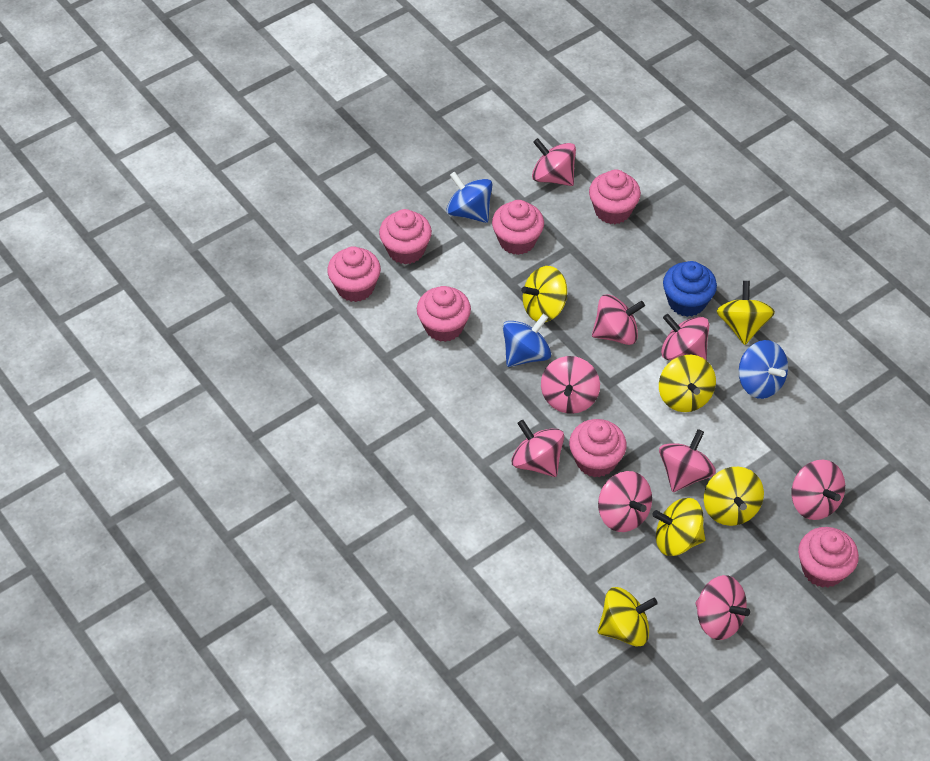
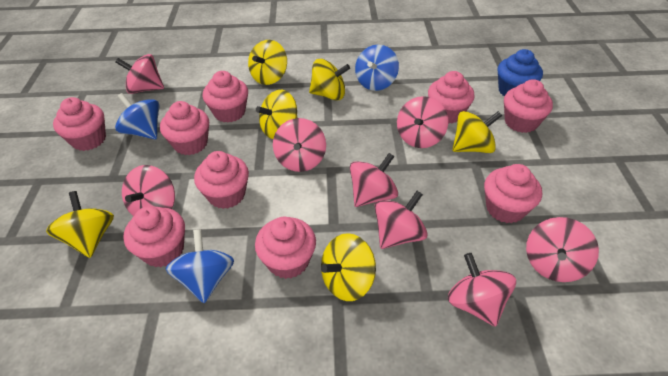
pink cupcake: [327,246,381,302] [379,209,432,264] [417,286,471,342] [492,200,544,255] [569,419,627,477] [589,169,641,224] [798,527,859,588] = 7 -> [53,97,106,151] [123,206,185,267] [160,101,209,155] [194,151,249,209] [203,71,248,123] [255,217,316,279] [428,71,475,124] [484,164,542,223] [504,79,553,133] = 9
pink spinning top: [511,420,564,477] [532,138,576,186] [541,356,600,414] [592,294,645,345] [598,471,652,532] [659,429,716,492] [661,314,709,361] [695,575,750,640] [791,459,845,520] = 9 -> [115,54,164,94] [122,165,175,216] [273,118,326,172] [350,153,398,207] [374,191,428,249] [397,96,448,148] [448,253,516,327] [526,217,599,282] = 8

